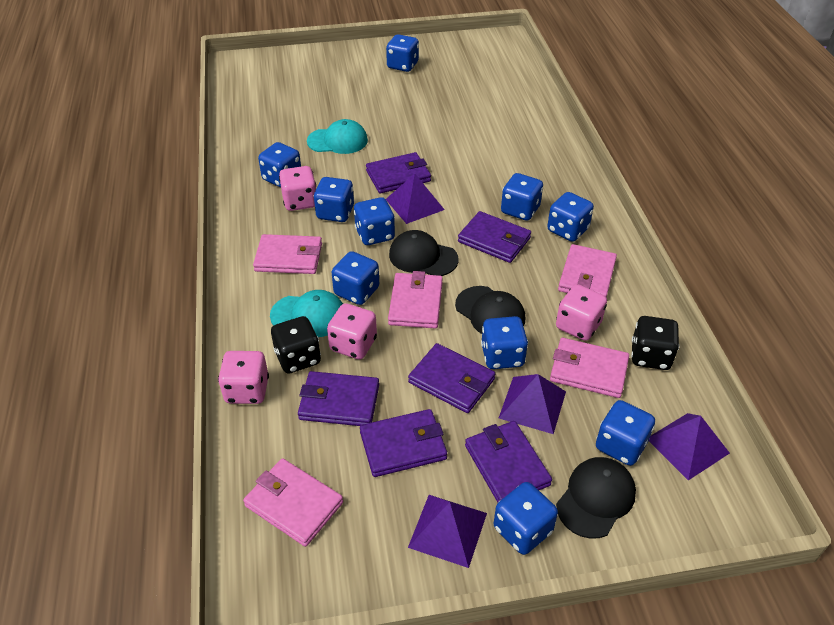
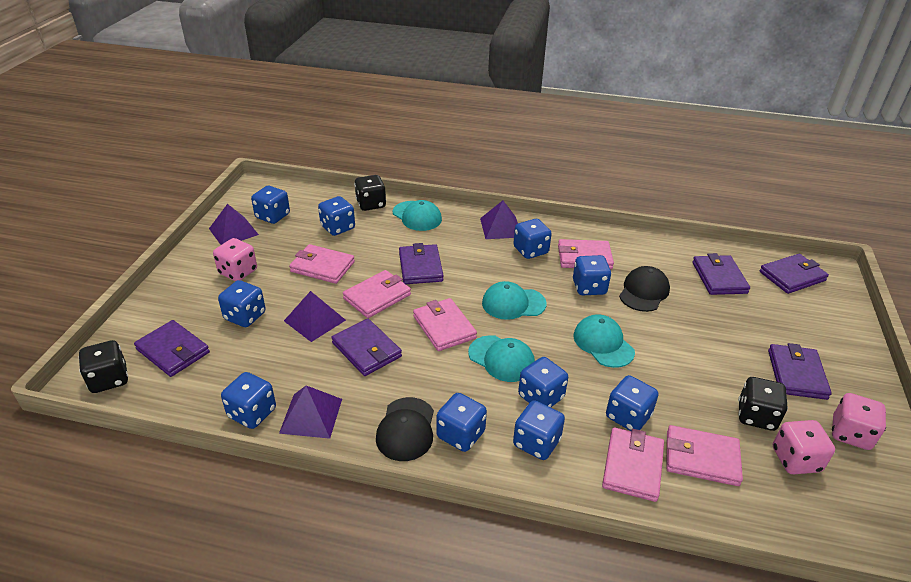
black cap: [389,230,459,276] [455,286,525,334] [556,457,636,539] = 3 -> [376,397,434,461] [619,266,670,312] = 2
black dice: [271,316,321,374] [631,316,679,370] = 2 -> [78,340,128,393] [354,175,386,211] [738,377,788,431] = 3
pink dice: [218,351,269,404] [279,166,316,211] [327,303,377,360] [556,284,607,341] = 4 -> [213,238,257,281] [773,420,835,474] [832,393,886,450] = 3
pink wallet: [243,458,343,547] [253,234,322,274] [388,271,443,328] [550,338,629,398] [558,244,617,298] = 5 -> [289,244,355,284] [343,270,411,318] [413,298,477,351] [558,239,614,269] [602,427,664,502] [666,425,743,486] = 6
turquoise cap: [270,290,343,337] [307,119,368,154] = 2 -> [393,200,442,231] [468,335,535,382] [482,281,546,320] [573,314,635,368] = 4

